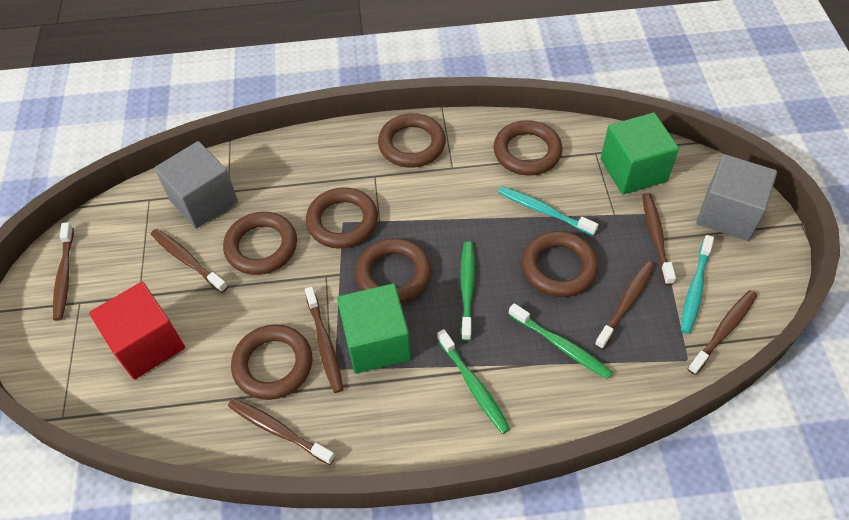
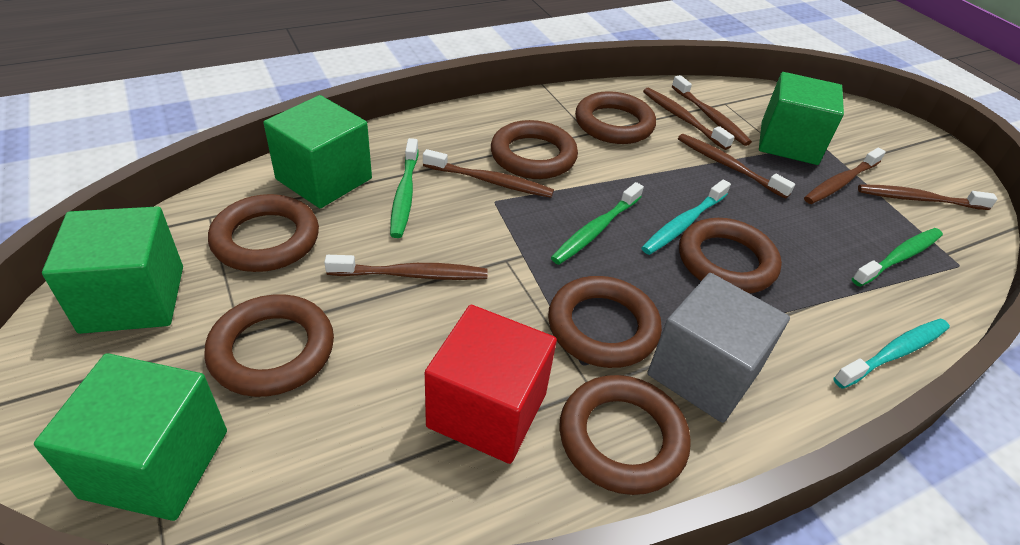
green cube: [337,283,411,374] [600,113,679,195] = 2 -> [34,353,227,521] [42,206,183,334] [264,95,372,208] [759,72,844,165] = 4
grey cube: [154,141,238,229] [696,154,777,241] = 2 -> [647,273,790,423] = 1

